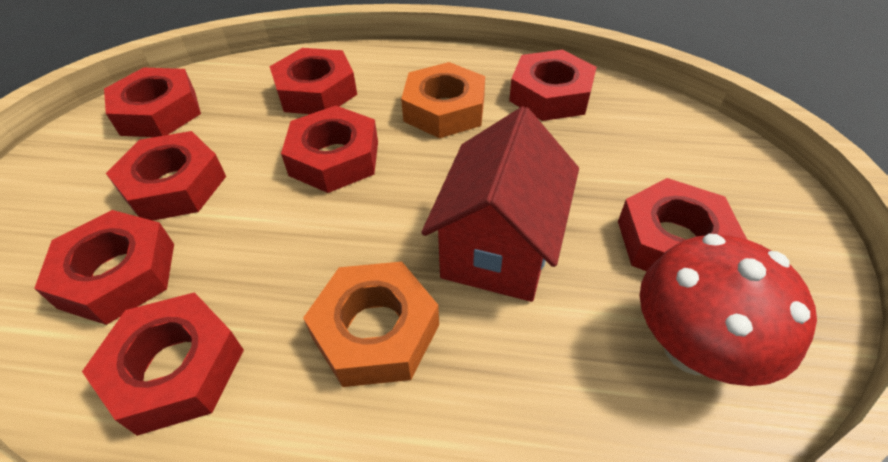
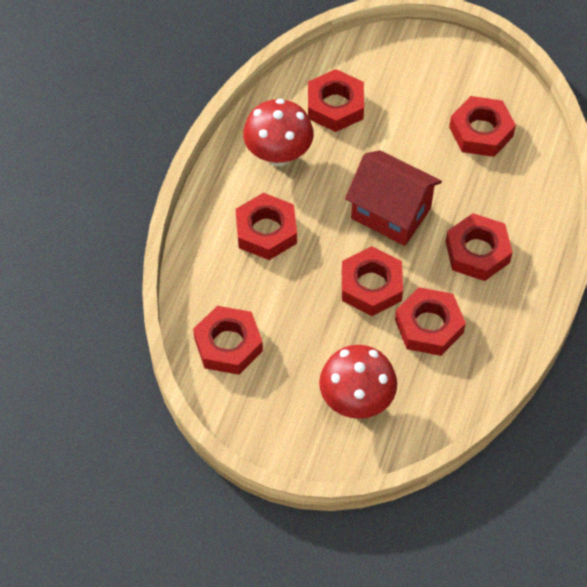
orange nut: [303,262,439,387] [401,62,485,138] = 2 -> none = 0
red mushroom: [640,234,817,386] = 1 -> [243,99,314,166] [319,345,397,419] = 2
red nut: [34,210,174,325] [82,292,244,436] [104,68,201,137] [106,131,226,221] [269,48,357,114] [281,106,378,193] [509,50,597,121] [618,178,747,271] = 8 -> [193,306,263,375] [236,193,297,260] [308,69,364,132] [342,246,403,316] [395,287,466,356] [446,213,513,281] [449,96,516,157] = 7

